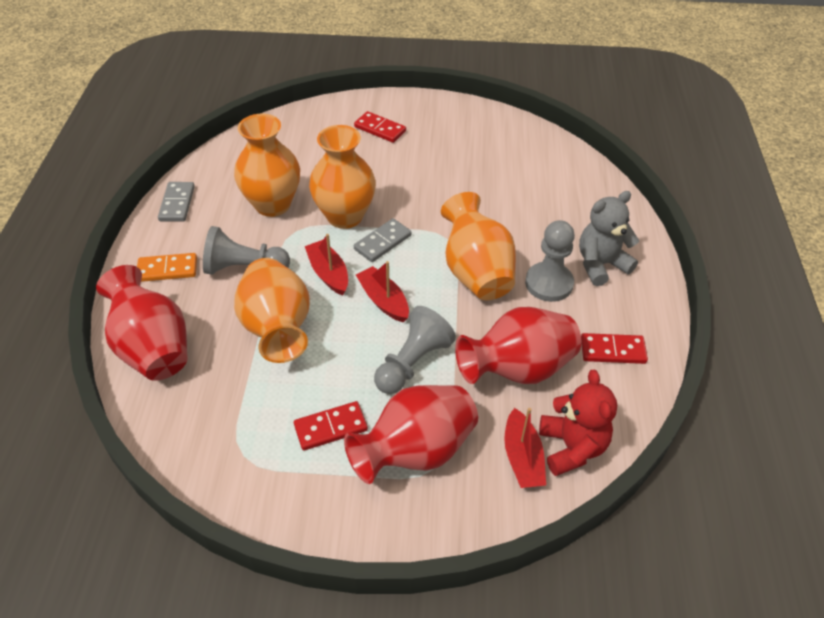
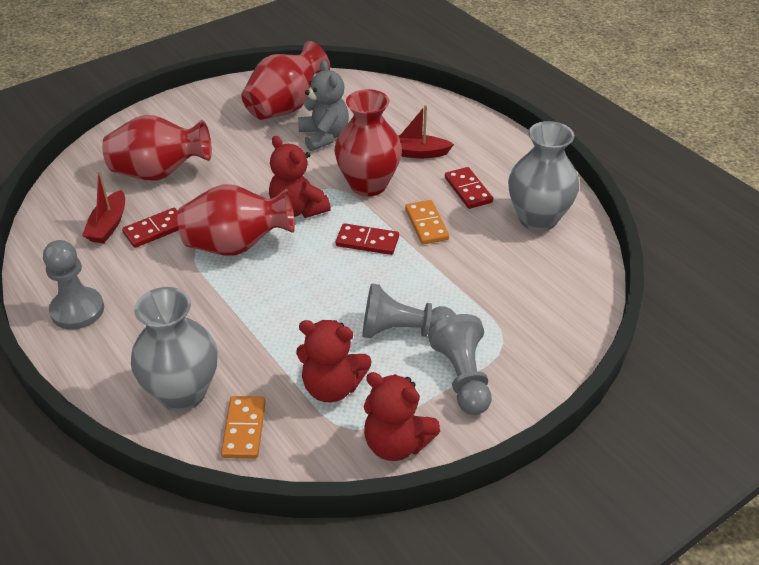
grey domino: [158,182,195,221] [354,218,412,262] = 2 -> none = 0
grey vase: none = 0 -> [131,287,218,411] [508,121,579,231] = 2
orange domino: [137,253,197,282] = 1 -> [221,396,266,459] [405,200,449,245] = 2
orange vase: [234,114,300,217] [234,258,310,363] [309,125,376,229] [441,192,516,300] = 4 -> none = 0
red boat: [305,234,348,296] [356,261,409,322] [504,408,546,488] = 3 -> [82,171,125,243] [398,105,454,158] = 2
red teddy bear: [539,370,617,476] = 1 -> [269,136,331,218] [296,320,371,402] [363,372,440,461] = 3
red vase: [96,265,188,381] [344,385,478,484] [455,307,581,384] = 3 -> [102,115,212,181] [177,184,295,256] [241,41,330,120] [334,89,402,196] = 4

